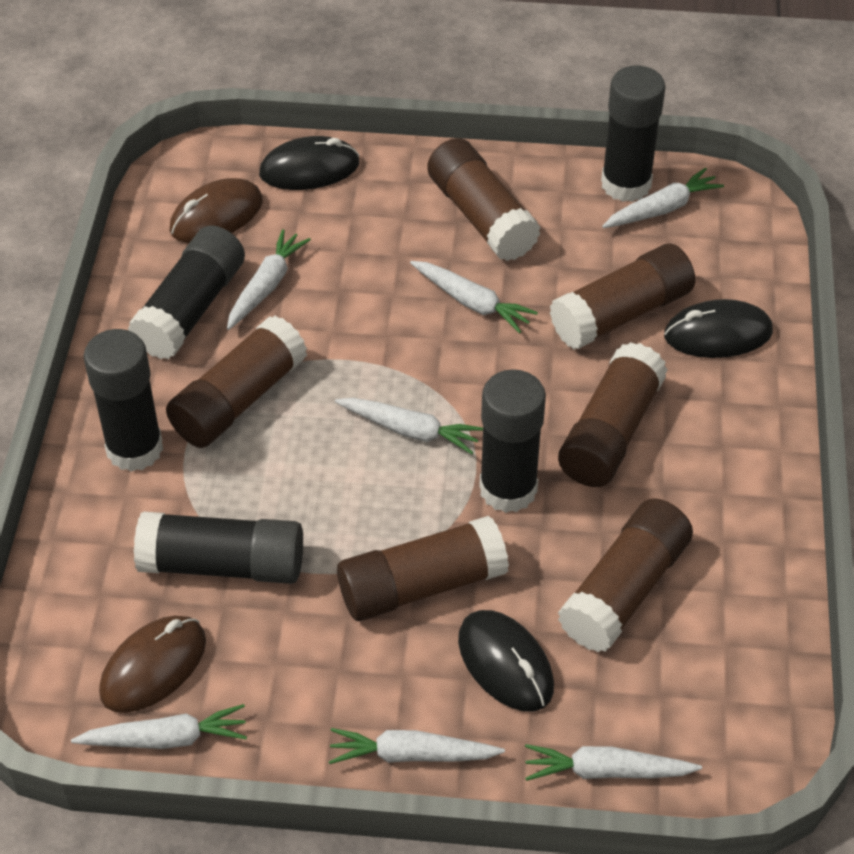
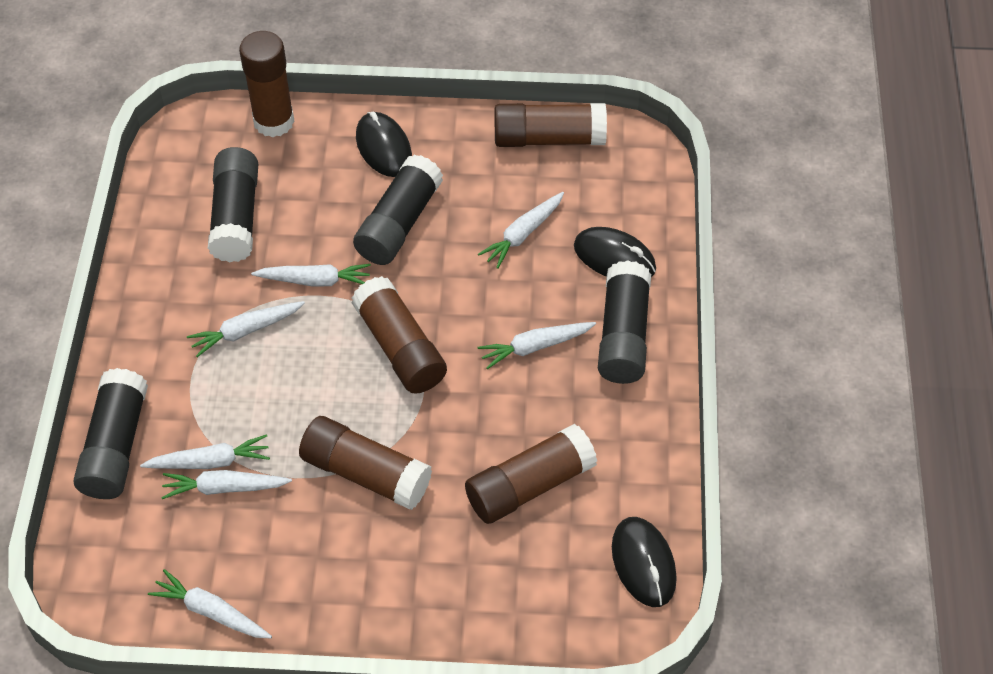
black glue stick: [83,329,163,472] [128,225,245,359] [134,511,303,584] [479,369,546,513] [601,66,666,202] = 5 -> [73,368,148,499] [208,147,258,262] [353,154,443,265] [598,260,651,384] = 4
brown glue stick: [166,316,307,448] [337,516,509,621] [427,138,541,261] [550,244,695,349] [558,342,668,487] [558,498,693,652] = 6 -> [239,31,295,137] [299,416,432,510] [351,276,447,394] [465,424,597,524] [494,103,607,147] = 5
brown mouse: [99,616,206,713] [170,178,263,243] = 2 -> none = 0

